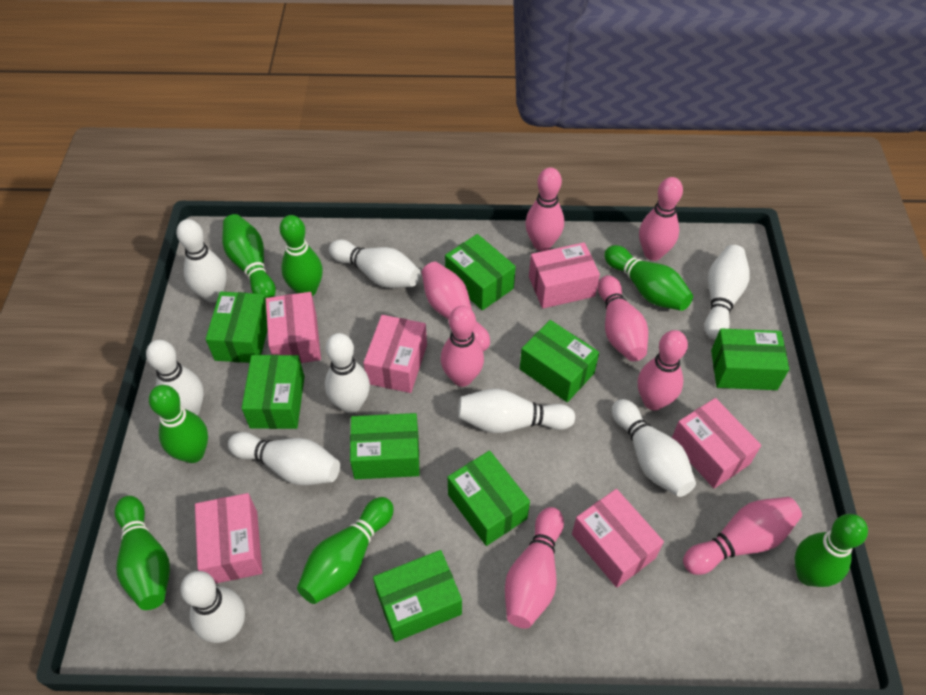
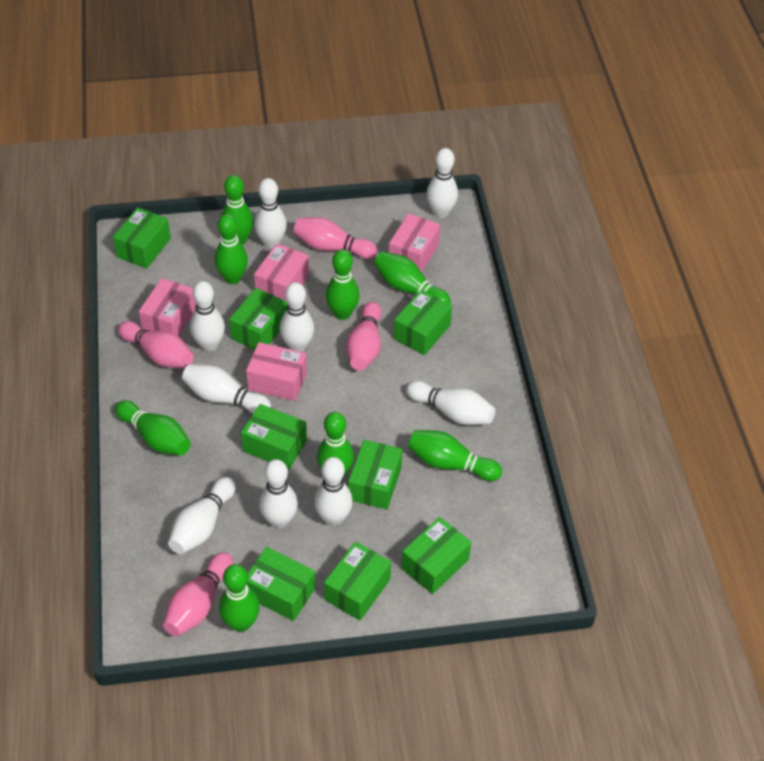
green bowling pin: [114,496,170,610] [149,385,208,463] [222,214,276,298] [279,215,323,296] [297,497,394,604] [604,245,693,311] [795,514,868,587] = 7 -> [115,400,191,455] [214,214,248,284] [219,564,260,632] [221,175,253,245] [317,412,354,479] [326,249,360,320] [374,251,451,304] [408,430,502,481] = 8
pink bowling pin: [422,262,490,351] [441,306,484,387] [505,507,564,629] [525,167,564,251] [597,275,648,361] [638,330,688,410] [639,177,683,261] [683,497,802,575] = 8 -> [118,321,194,368] [163,552,233,636] [293,217,377,259] [346,302,382,370] = 4
pink box: [195,493,262,584] [266,292,321,363] [363,315,427,393] [529,242,600,308] [572,489,664,588] [672,398,761,489] = 6 -> [139,278,196,337] [246,342,307,401] [254,243,309,305] [389,213,440,272] = 4

